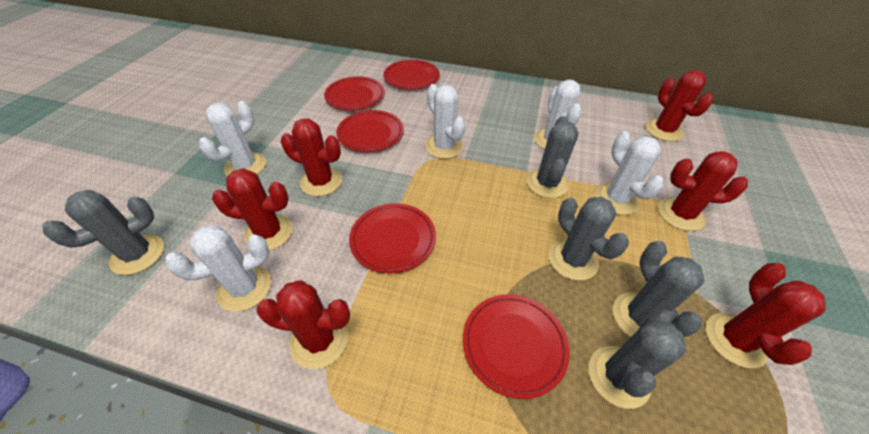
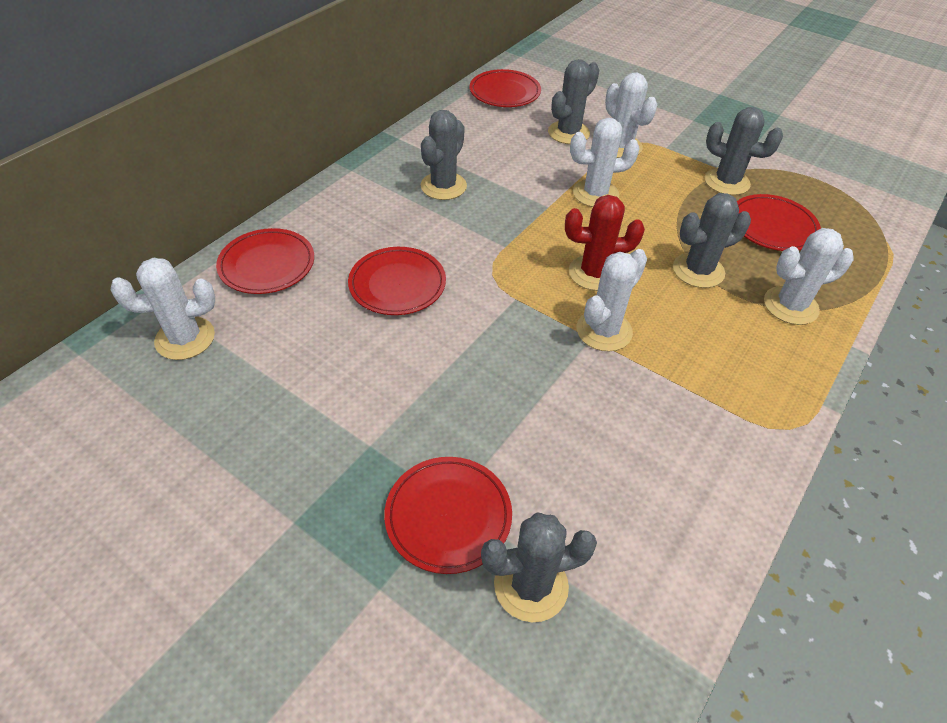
red cactus: [212,168,293,251] [256,280,350,369] [281,119,342,196] [646,70,713,141] [658,151,748,231] [706,263,825,368] = 6 -> [565,195,645,291] = 1

